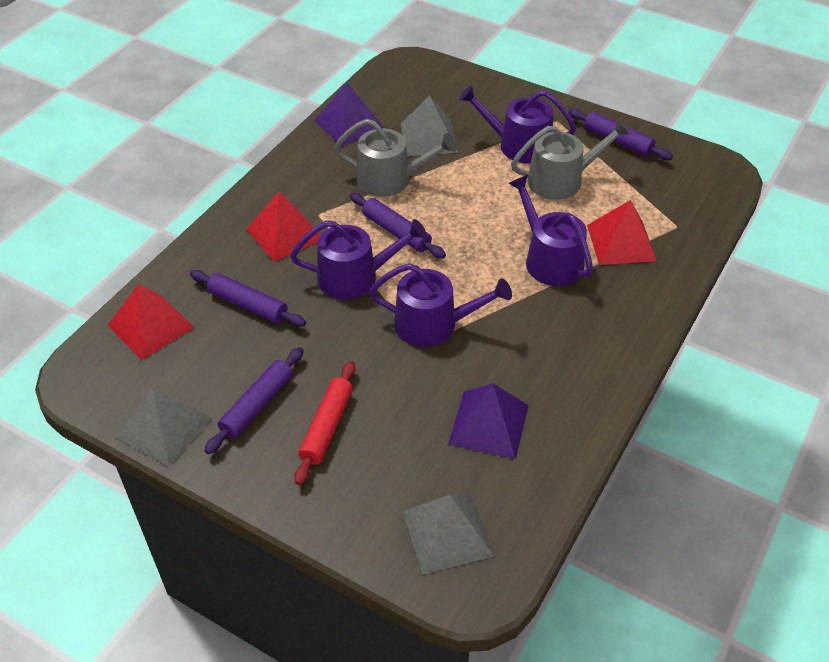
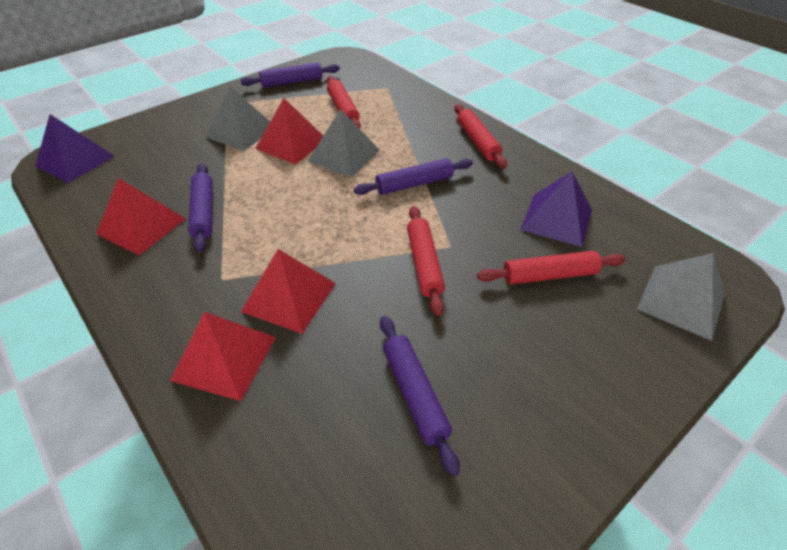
grey watering can: [334,119,457,197] [511,119,630,200] = 2 -> none = 0
purple watering can: [290,219,427,299] [369,263,512,347] [459,85,576,163] [508,175,593,286] = 4 -> none = 0
red pyramid: [107,284,195,360] [247,191,320,262] [587,200,657,265] = 3 -> [96,178,186,255] [170,312,276,401] [241,249,336,334] [255,98,323,165] = 4
red rolling pin: [294,361,356,485] = 1 -> [327,76,361,129] [407,206,445,316] [454,104,507,169] [477,251,626,285] = 4

